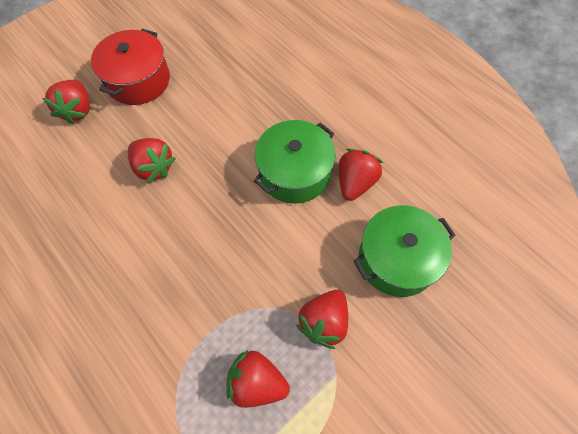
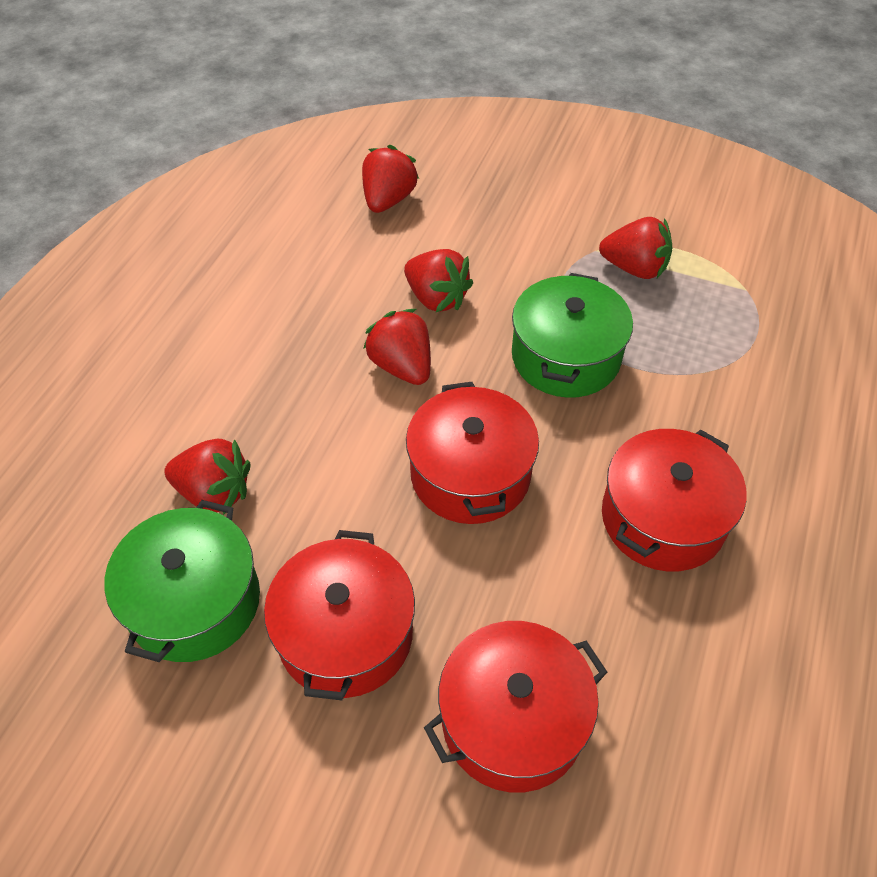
red pot: [91,29,170,105] = 1 -> [264,530,415,700] [406,382,539,524] [424,621,608,792] [602,429,746,572] = 4

